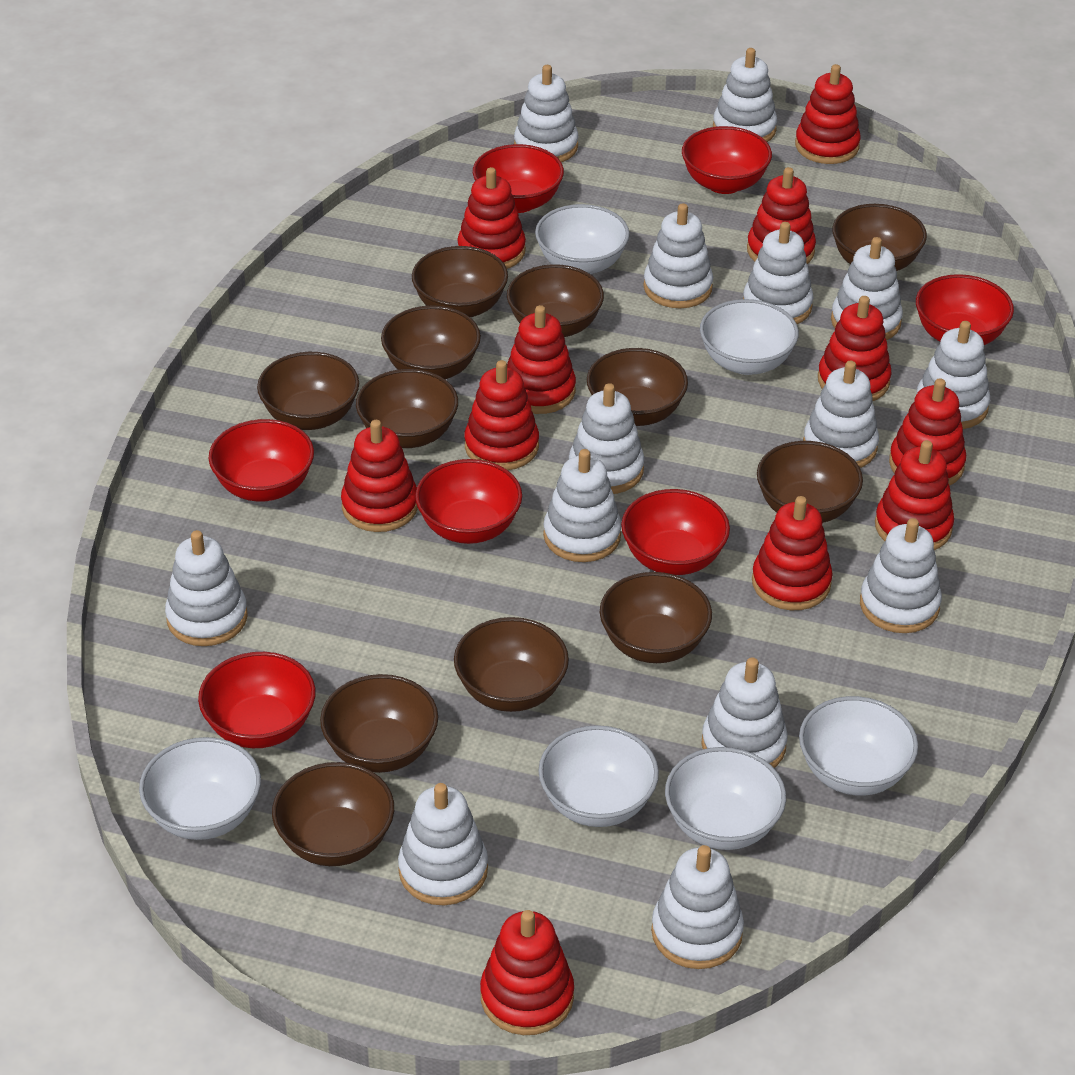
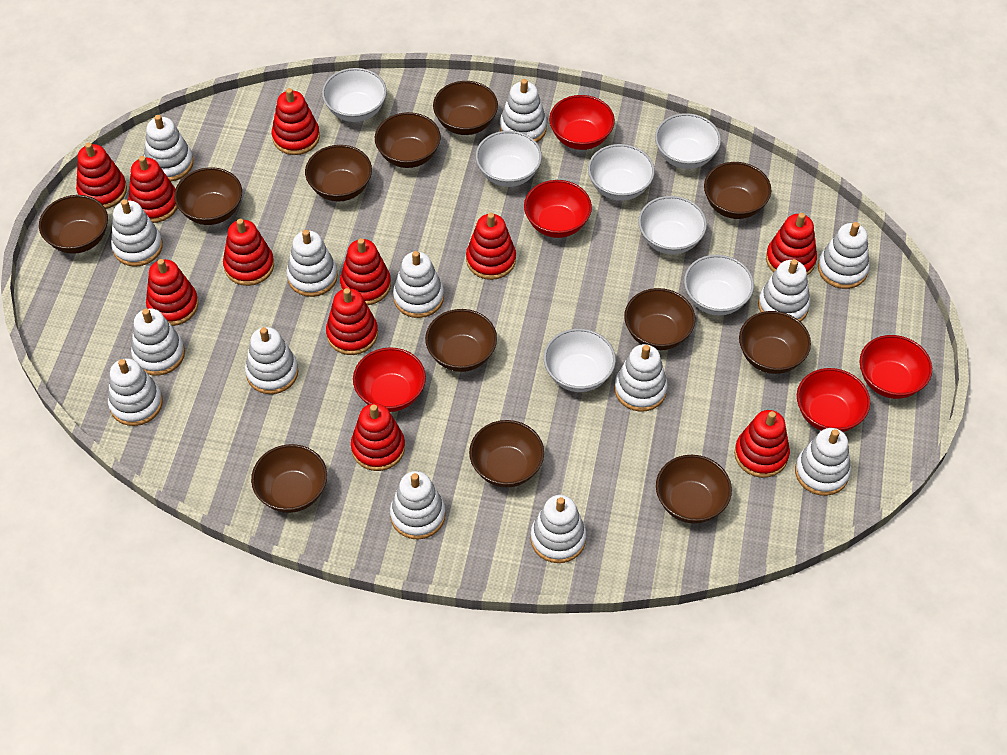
red bowl: [198,652,316,748] [208,419,314,502] [415,459,522,544] [473,144,564,213] [621,489,730,575] [682,126,772,194] [916,274,1014,345] = 7 -> [353,347,426,412] [524,180,592,238] [549,95,615,150] [797,368,870,432] [860,335,932,399] = 5
white bowl: [139,737,261,840] [535,204,630,274] [538,725,659,827] [665,747,786,850] [700,299,799,375] [799,696,918,796] = 6 -> [322,68,387,122] [476,131,542,187] [544,329,616,392] [588,144,655,201] [638,196,707,254] [655,113,721,169] [684,255,754,316] = 7

